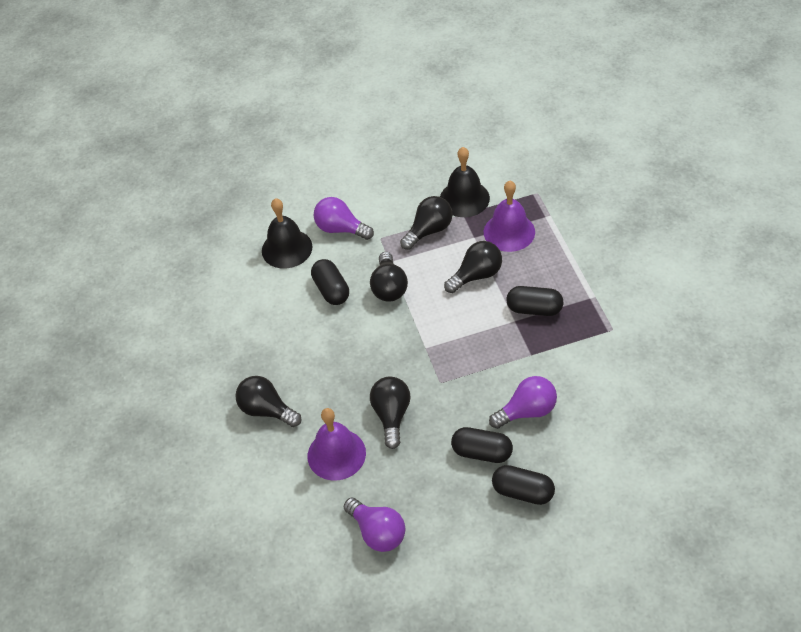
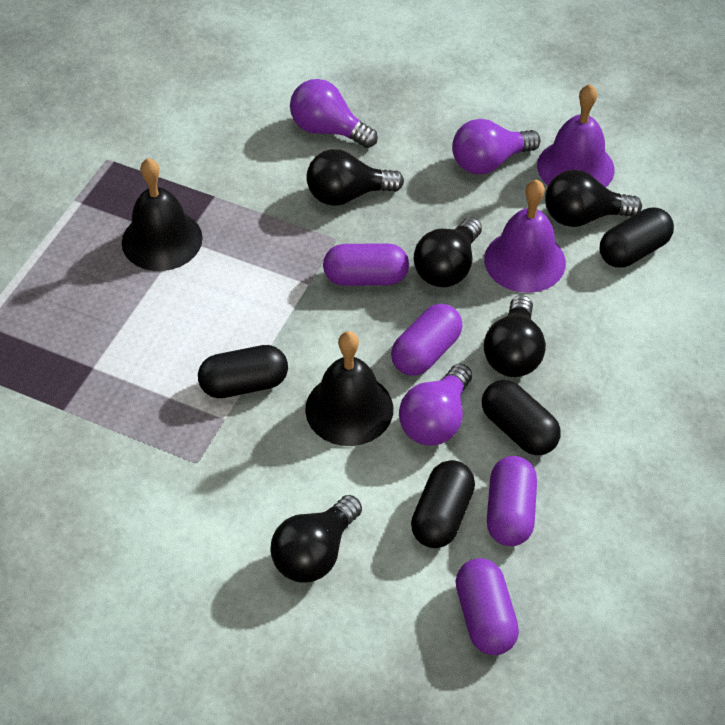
purple capsule: none = 0 -> [323,243,409,286] [391,304,463,376] [456,558,519,655] [487,456,537,546] = 4

